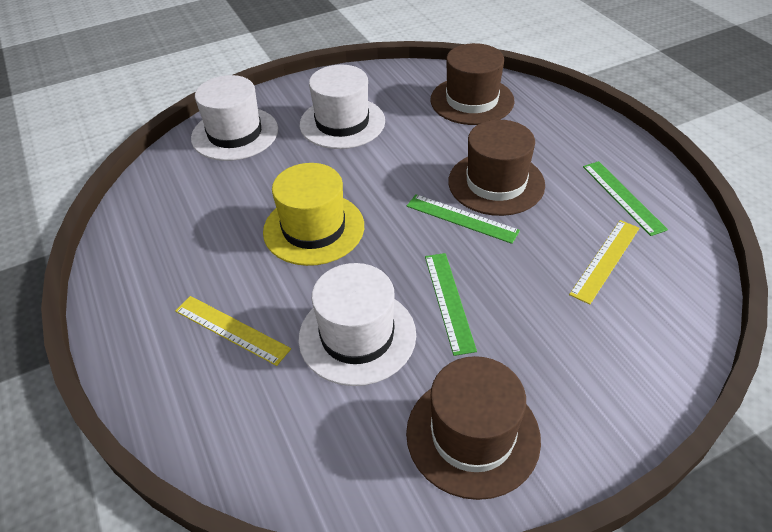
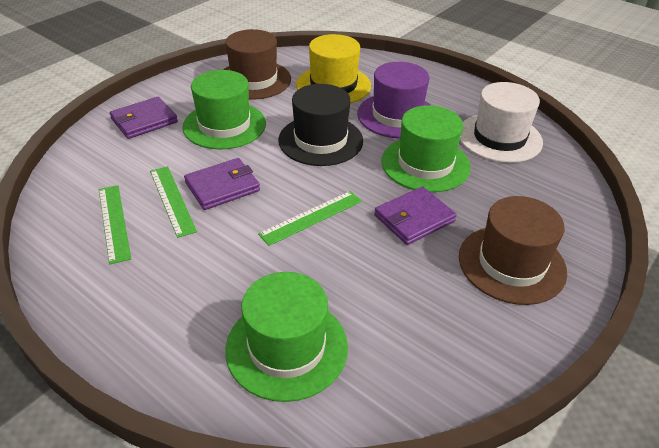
black hat: none = 0 -> [278,84,363,166] = 1
brown hat: [406,356,541,500] [430,43,514,125] [448,120,545,216] = 3 -> [223,29,291,100] [459,196,567,305] = 2
green hat: none = 0 -> [182,70,266,150] [225,272,348,402] [381,105,471,192] = 3
purple hat: none = 0 -> [357,62,431,138] = 1
purple wallet: none = 0 -> [110,97,178,139] [184,158,260,210] [374,186,457,245] = 3
white hat: [191,75,278,161] [298,263,416,386] [300,65,385,149] = 3 -> [460,82,543,163] = 1
yellow ruler: [175,296,291,366] [569,220,640,305] = 2 -> none = 0

